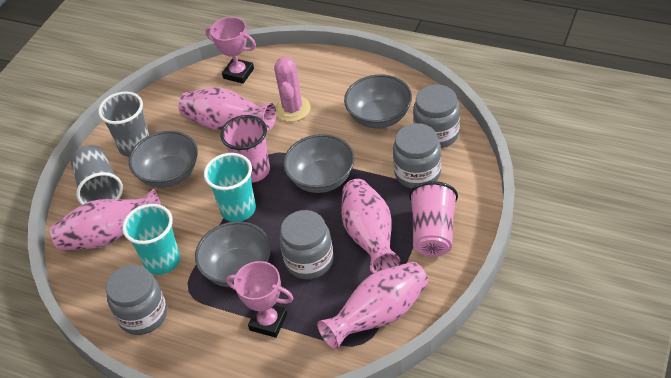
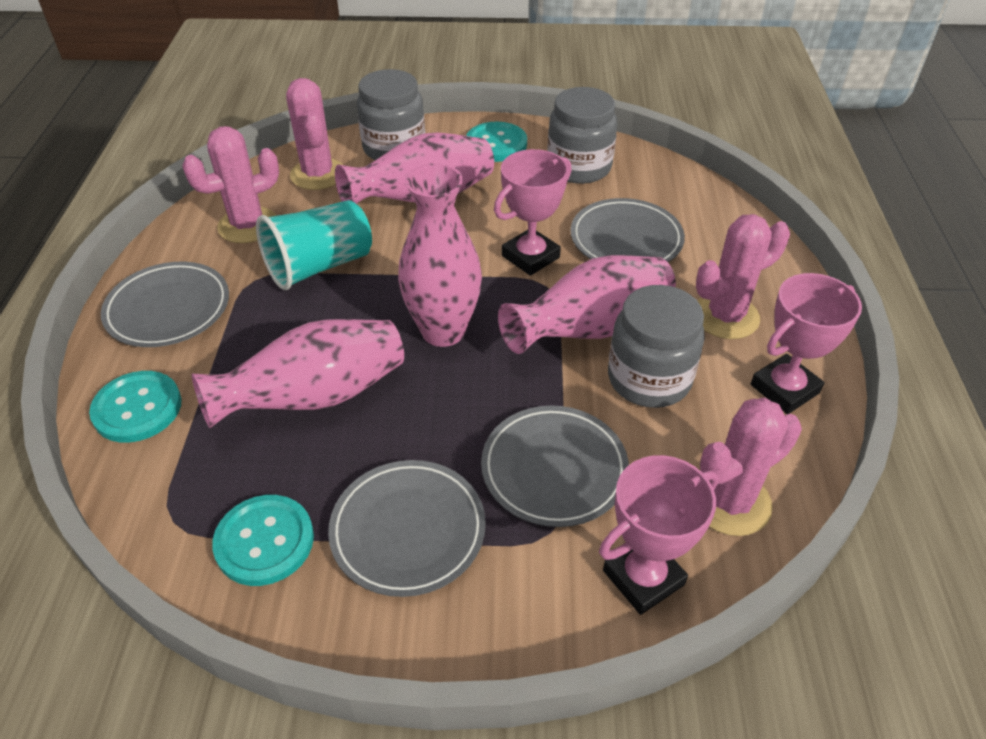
grey bowl: [129,131,198,188] [195,221,271,287] [283,134,355,193] [344,75,412,128] = 4 -> none = 0
grey cup: [71,145,123,205] [98,91,149,157] = 2 -> none = 0
grey jar: [106,265,167,335] [279,210,334,279] [393,123,441,189] [413,85,460,148] = 4 -> [357,69,425,160] [547,87,617,184] [608,285,705,408] = 3
grey plate: none = 0 -> [101,262,229,347] [328,460,486,597] [481,406,629,527] [571,198,685,262] = 4
pink cactus: [274,57,311,122] = 1 -> [182,126,279,243] [286,78,343,190] [696,214,790,339] [700,398,802,536] = 4
pink cup: [220,115,270,183] [409,181,458,257] = 2 -> none = 0
pink trophy: [205,17,256,84] [226,261,294,338] = 2 -> [494,149,572,276] [599,455,719,615] [751,273,862,414] = 3
turquoise button: none = 0 -> [89,371,182,443] [212,495,314,586] [466,122,527,162] = 3
turquoise cup: [122,204,180,275] [204,153,256,222] = 2 -> [256,200,372,290] = 1

